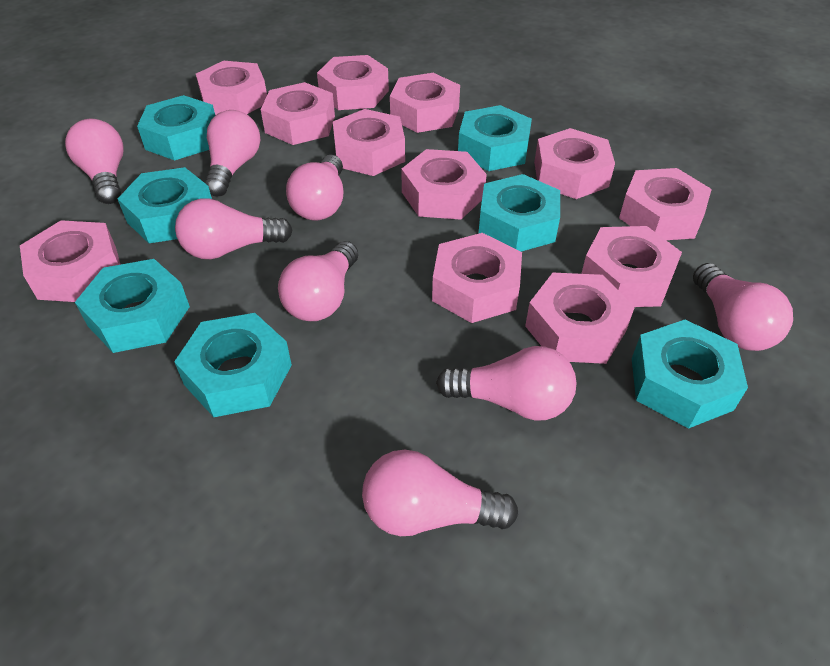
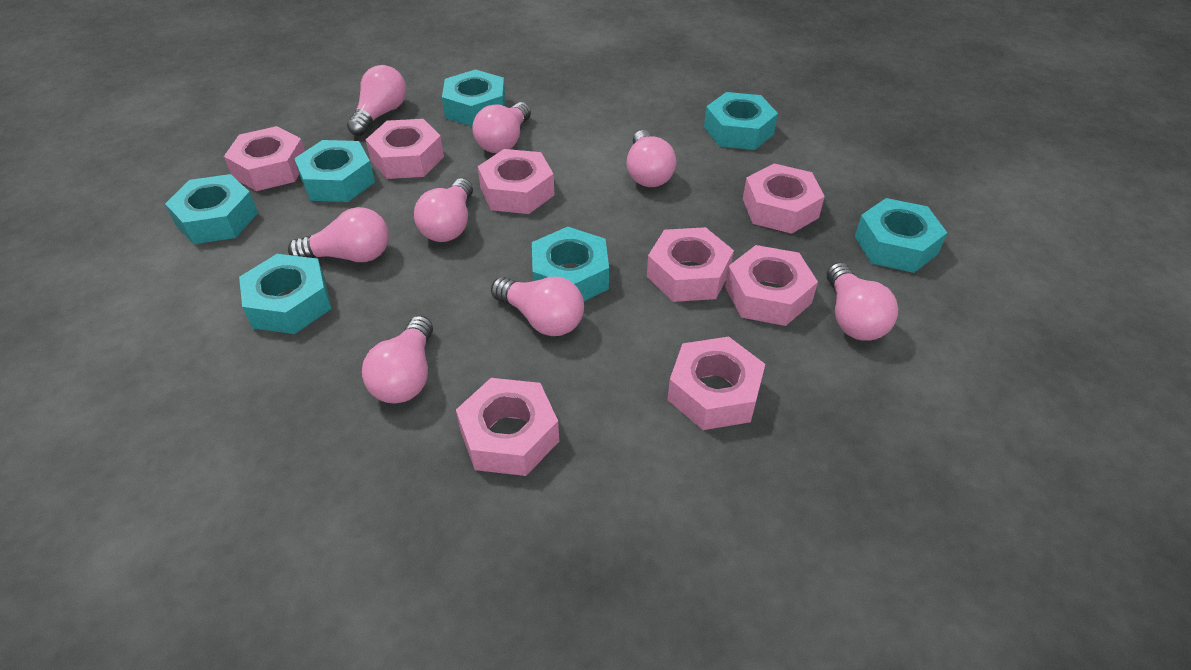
pink nut: [20,220,121,302] [196,61,267,115] [261,82,335,145] [317,55,389,110] [333,109,405,176] [390,73,460,133] [401,149,487,219] [432,233,522,323] [525,273,635,364] [534,128,615,199] [581,226,682,307] [619,168,712,240] = 12 -> [224,126,305,191] [365,119,444,179] [456,378,559,476] [478,149,555,214] [647,227,734,302] [668,337,765,430] [725,245,818,326] [743,163,825,234] = 8

